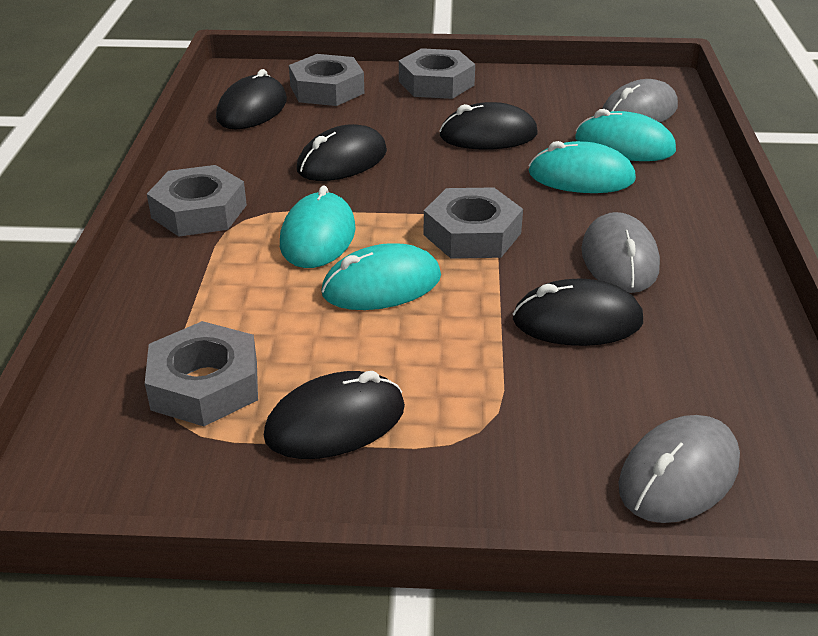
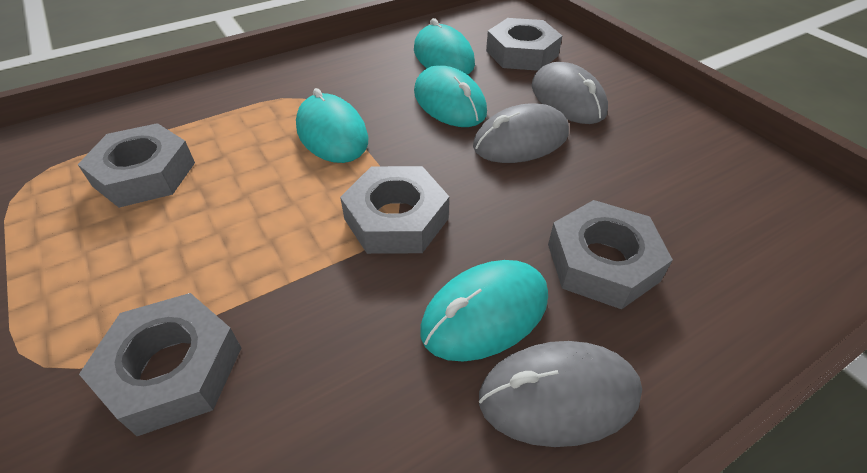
black mouse: [216,69,287,129] [264,371,405,459] [297,124,387,181] [439,102,537,150] [513,279,643,346] = 5 -> none = 0

